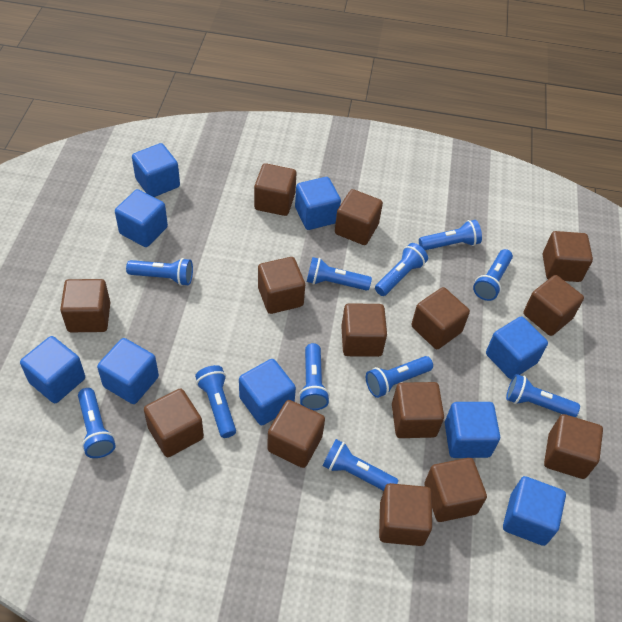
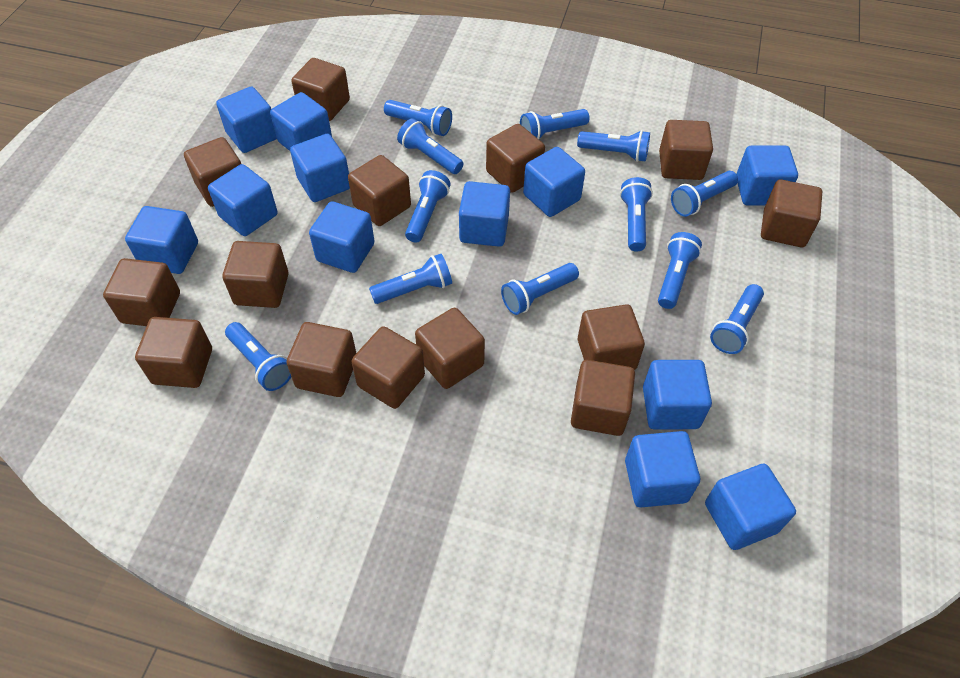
blue cube: [20,336,85,403] [97,338,159,404] [115,189,168,247] [132,143,180,197] [239,359,296,425] [295,177,341,230] [445,402,500,458] [486,316,548,379] [503,476,566,546] = 9 -> [125,206,198,274] [208,164,278,236] [216,87,277,153] [270,92,332,151] [290,134,350,202] [309,201,375,273] [459,181,510,247] [523,147,585,217] [625,431,700,508] [643,360,712,429] [705,464,796,550] [736,146,798,205] = 12
blue flashlight: [78,388,116,458] [126,258,193,286] [195,365,236,438] [299,343,330,410] [307,257,372,291] [323,439,399,491] [366,356,433,398] [375,243,428,296] [419,220,482,250] [473,249,513,301] [506,374,580,417] = 11 -> [225,322,291,391] [369,254,452,304] [384,100,452,136] [397,118,463,174] [405,170,451,243] [501,263,579,315] [520,109,590,139] [577,130,650,162] [620,177,653,252] [658,232,702,309] [671,171,738,217] [710,284,764,354] = 12

